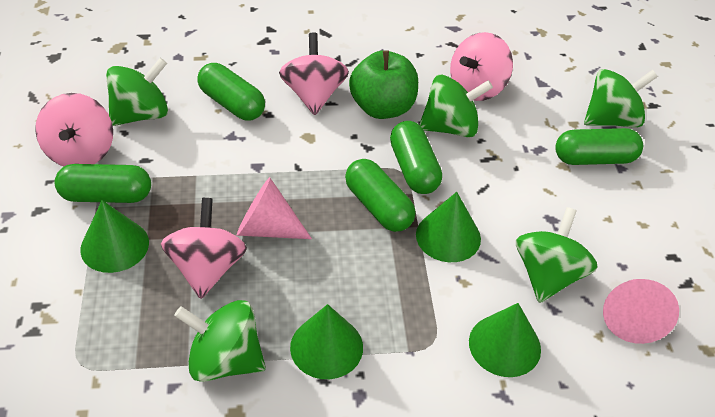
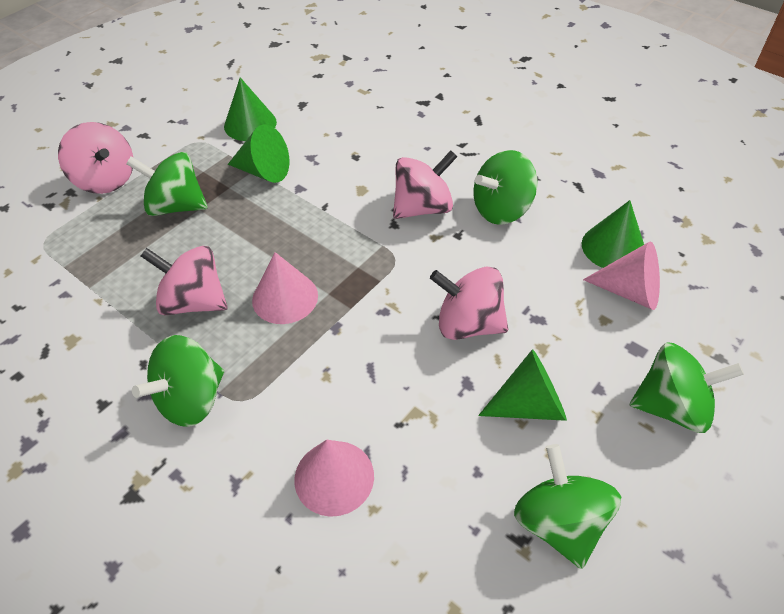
green apple: [349,50,418,119] = 1 -> none = 0
green capsule: [55,164,151,203] [197,63,265,121] [345,159,416,232] [390,121,442,194] [555,128,643,165] = 5 -> none = 0
pink cone: [237,177,312,239] [603,279,679,344] = 2 -> [252,252,318,324] [294,440,374,517] [583,241,660,310] = 3

